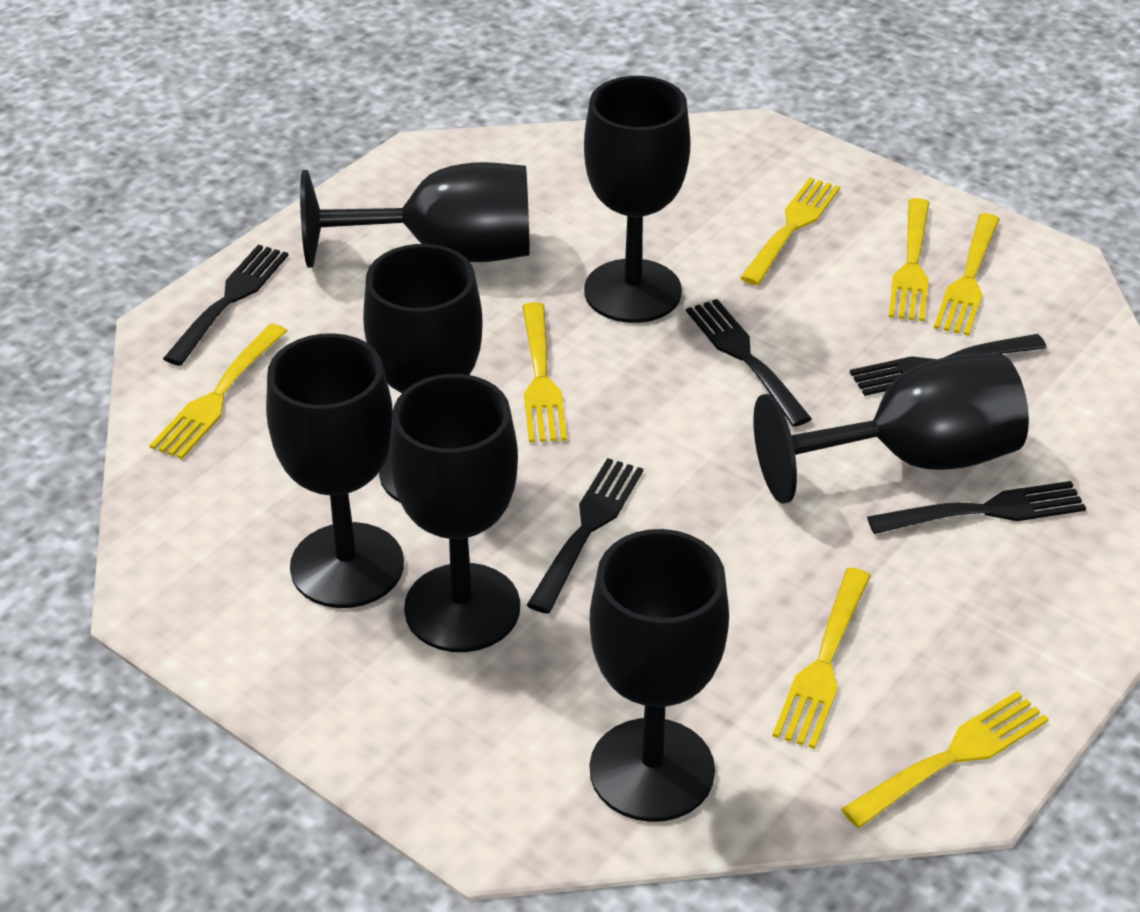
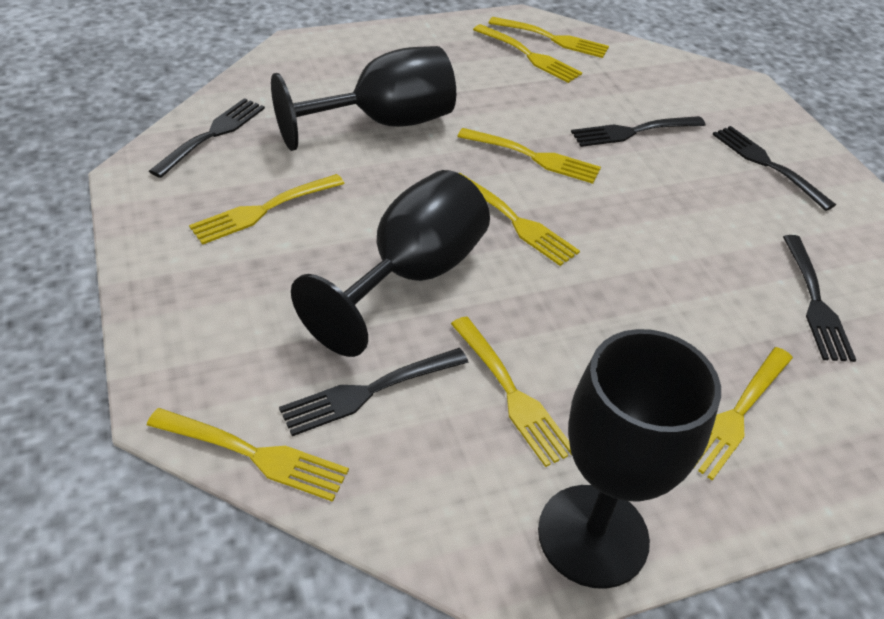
black goblet: [266,333,404,608] [300,162,530,268] [363,244,482,502] [389,374,520,652] [584,76,690,323] [590,529,729,822] [753,353,1029,504] = 7 -> [271,46,456,151] [291,170,490,357] [538,329,721,589] = 3
yellow fork: [149,324,287,459] [522,302,567,443] [740,178,840,285] [773,568,871,749] [841,691,1049,828] [889,198,929,321] [934,213,1000,336] = 7 -> [147,408,349,502] [189,174,345,245] [451,316,572,467] [457,128,601,184] [459,173,580,266] [473,24,582,83] [489,17,609,58] [695,347,793,480] = 8

